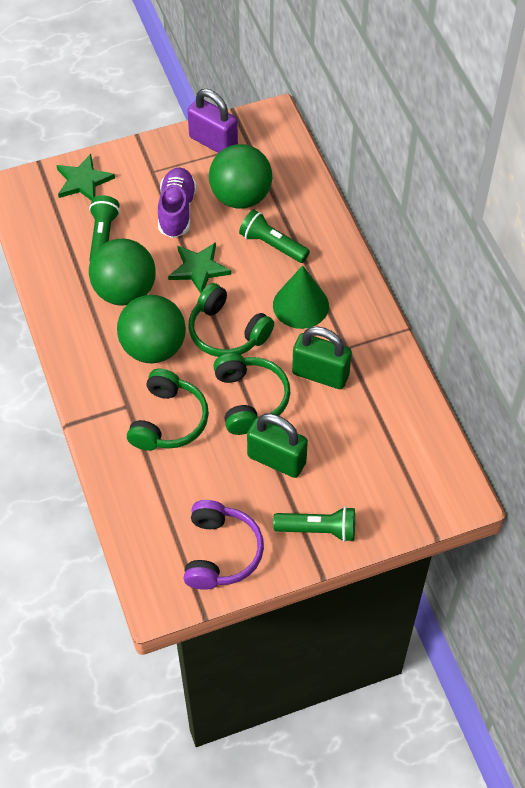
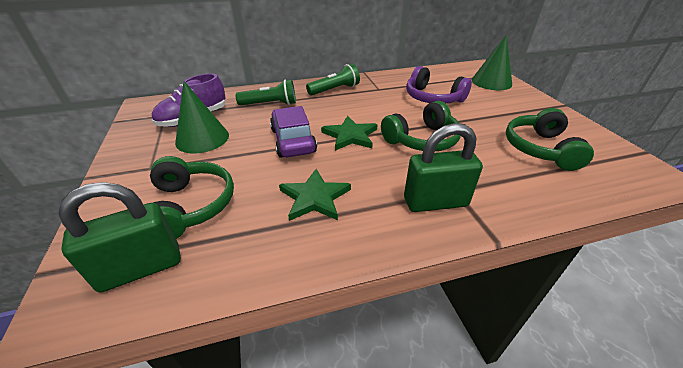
green ball: [89,239,156,306] [117,295,186,363] [209,144,272,209] = 3 -> none = 0
green cone: [273,265,329,329] = 1 -> [175,81,229,153] [472,34,512,90] = 2
green flashlight: [89,195,120,261] [239,210,310,263] [273,507,355,542] = 3 -> [235,79,296,106] [306,64,360,96] = 2
purple car: none = 0 -> [270,106,317,158] = 1
purple padlock: [187,89,238,153] = 1 -> none = 0

